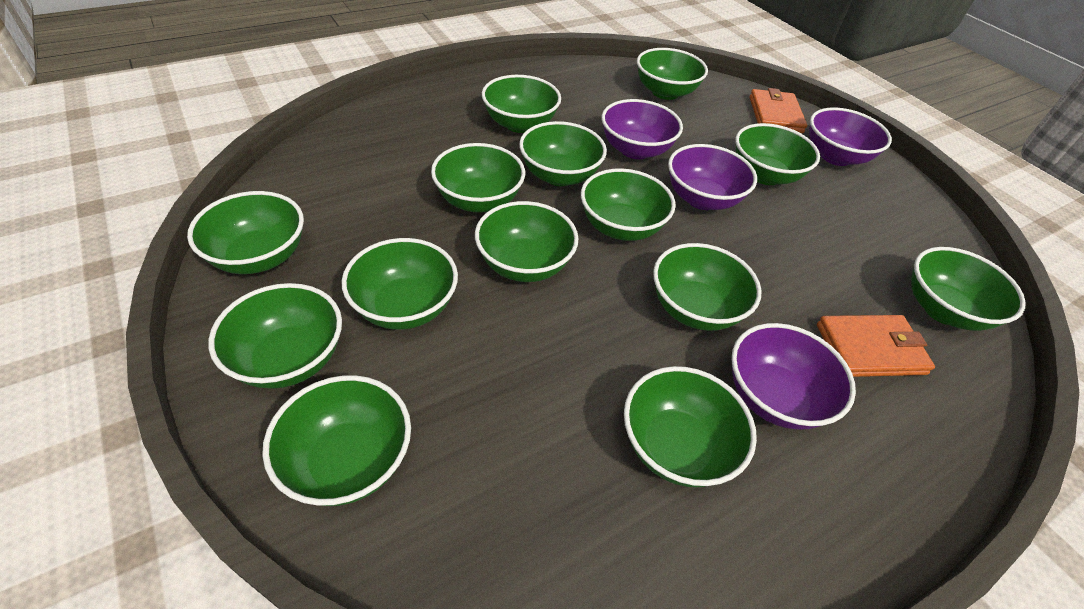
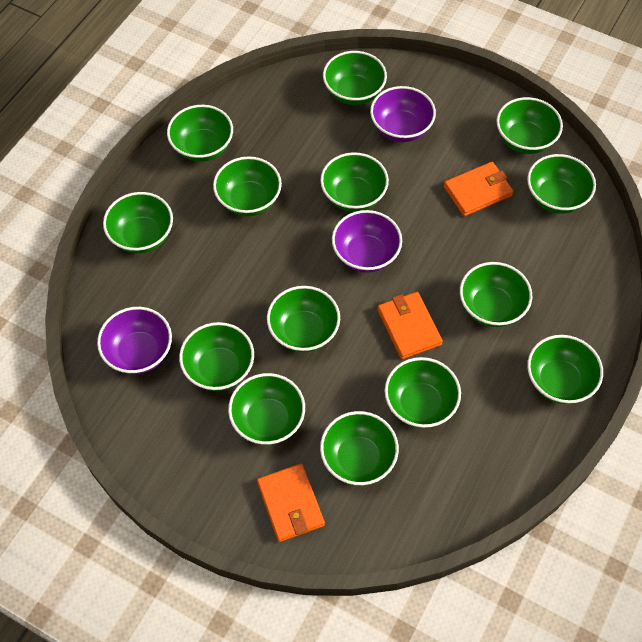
orange wallet: [749,88,807,133] [817,315,935,377] = 2 -> [257,464,325,542] [377,292,443,359] [443,162,514,216] = 3
purple bowl: [602,99,683,159] [668,144,757,210] [731,323,856,430] [809,107,892,166] = 4 -> [97,307,172,374] [332,210,402,273] [370,86,436,142] = 3

